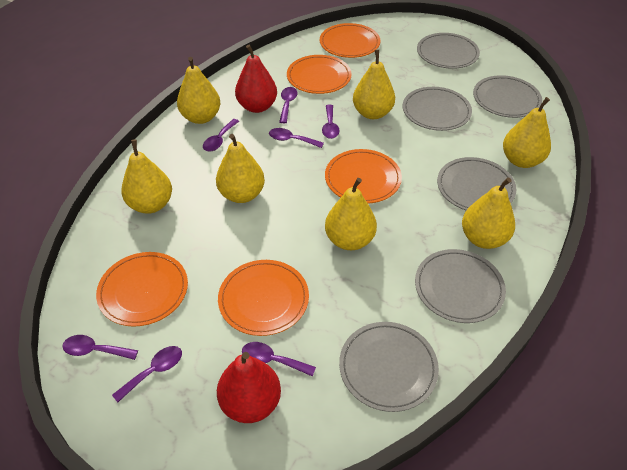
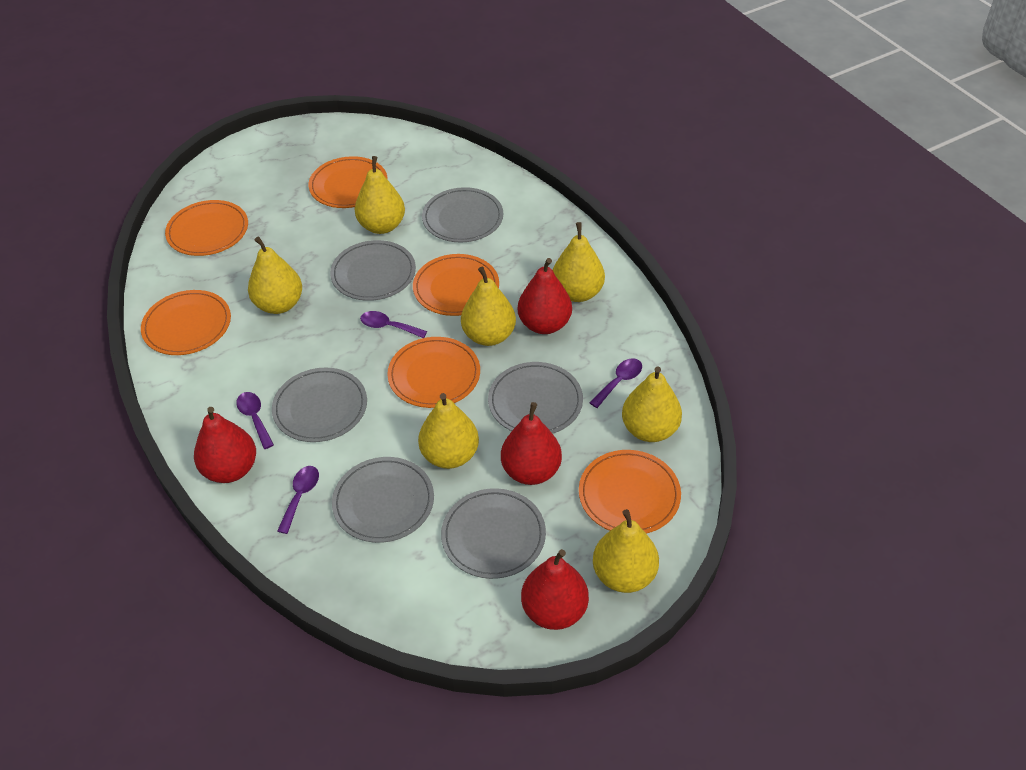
orange plate: [96,252,188,327] [218,260,309,336] [287,55,352,94] [320,23,380,58] [325,149,402,204] = 5 -> [141,290,231,355] [165,200,248,256] [308,156,388,208] [387,337,480,408] [413,254,499,316] [579,450,681,534] = 6
purple spoon: [62,335,138,360] [112,346,182,402] [203,119,239,152] [242,342,316,377] [269,128,324,148] [279,87,298,123] [322,105,340,139] = 7 -> [236,392,274,449] [277,466,319,534] [360,311,427,338] [590,358,642,408] = 4
red pear: [217,352,281,423] [235,45,277,113] = 2 -> [194,407,256,483] [501,402,562,485] [518,258,572,334] [521,549,589,630] = 4

